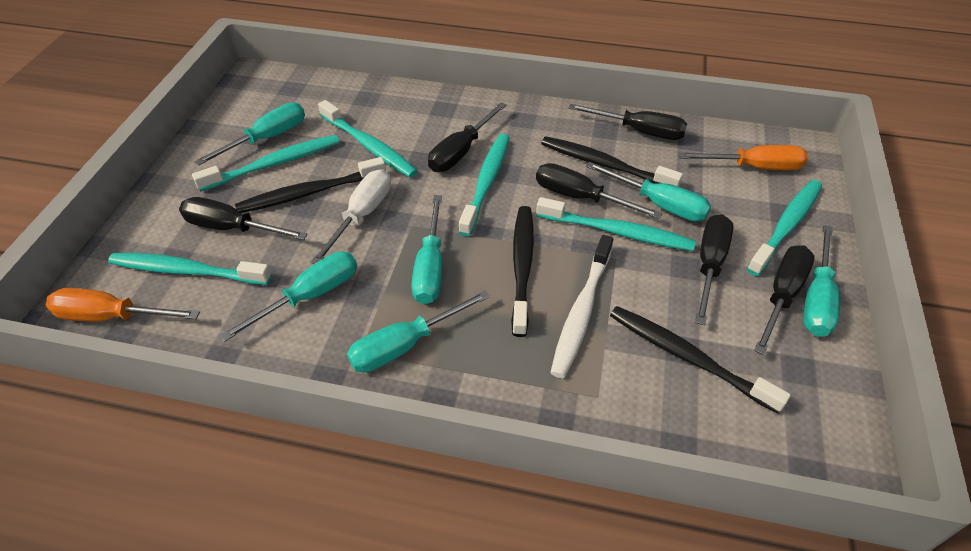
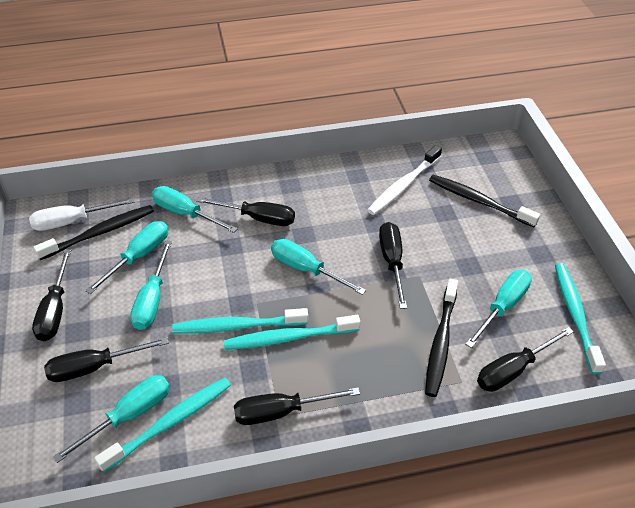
black toothbrush: [235,157,386,213] [511,206,534,337] [541,136,683,187] [610,306,791,414] = 4 -> [34,205,154,260] [425,279,458,397] [429,175,540,227] = 3
orange screwdriver: [46,288,200,321] [678,145,808,170] = 2 -> none = 0
turquoise toothbrush: [108,253,272,285] [192,135,339,192] [318,100,417,177] [458,134,510,236] [536,197,696,251] [747,180,822,276] = 6 -> [94,378,231,472] [172,308,308,334] [224,315,360,350] [555,263,606,374] = 4

